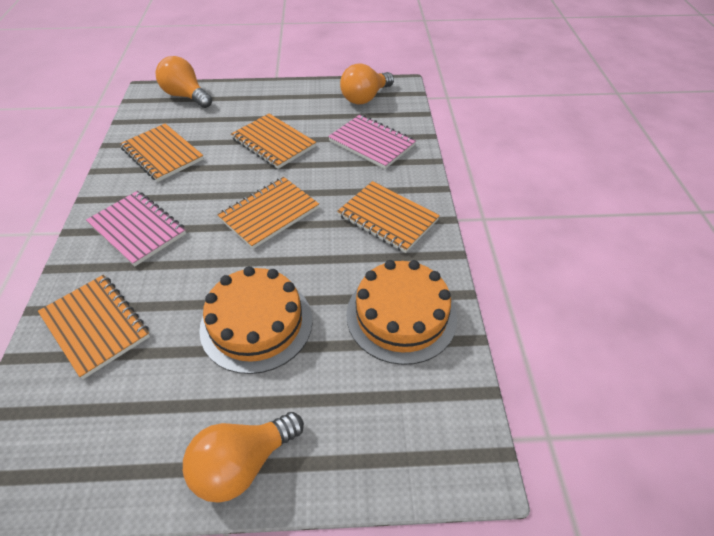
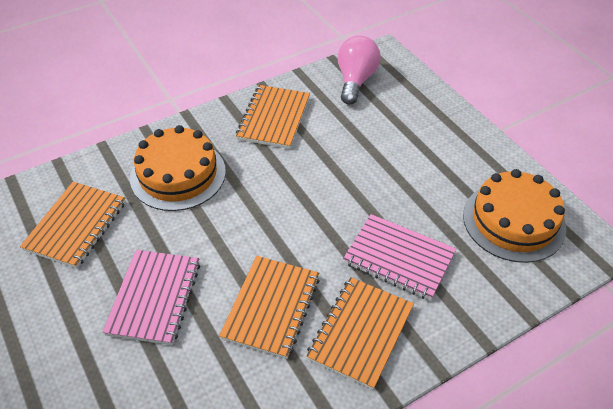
orange light bulb: [156,56,212,108] [183,412,304,503] [340,63,394,105] = 3 -> none = 0
orange notebook: [38,275,150,379] [120,124,204,182] [217,177,319,249] [231,114,316,169] [337,181,440,253] = 5 -> [20,182,126,268] [219,256,320,359] [236,85,310,149] [306,277,414,390] = 4
pink light bulb: none = 0 -> [338,36,381,105] = 1

